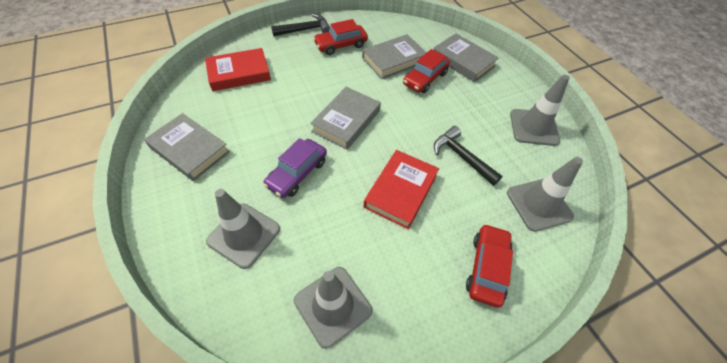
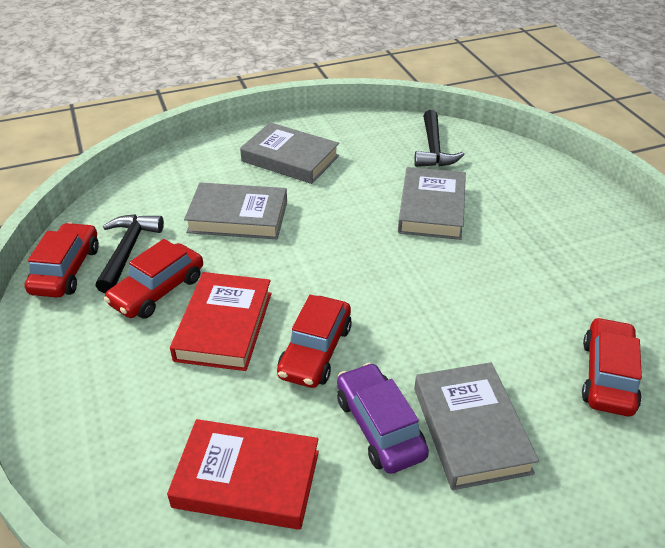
grey traffic cone: [206,189,280,269] [294,267,373,349] [507,157,583,232] [510,75,570,146] = 4 -> none = 0
red car: [313,19,368,55] [403,49,450,93] [466,224,513,308] = 3 -> [24,223,99,298] [104,239,203,319] [277,295,352,388] [582,317,642,416] = 4

